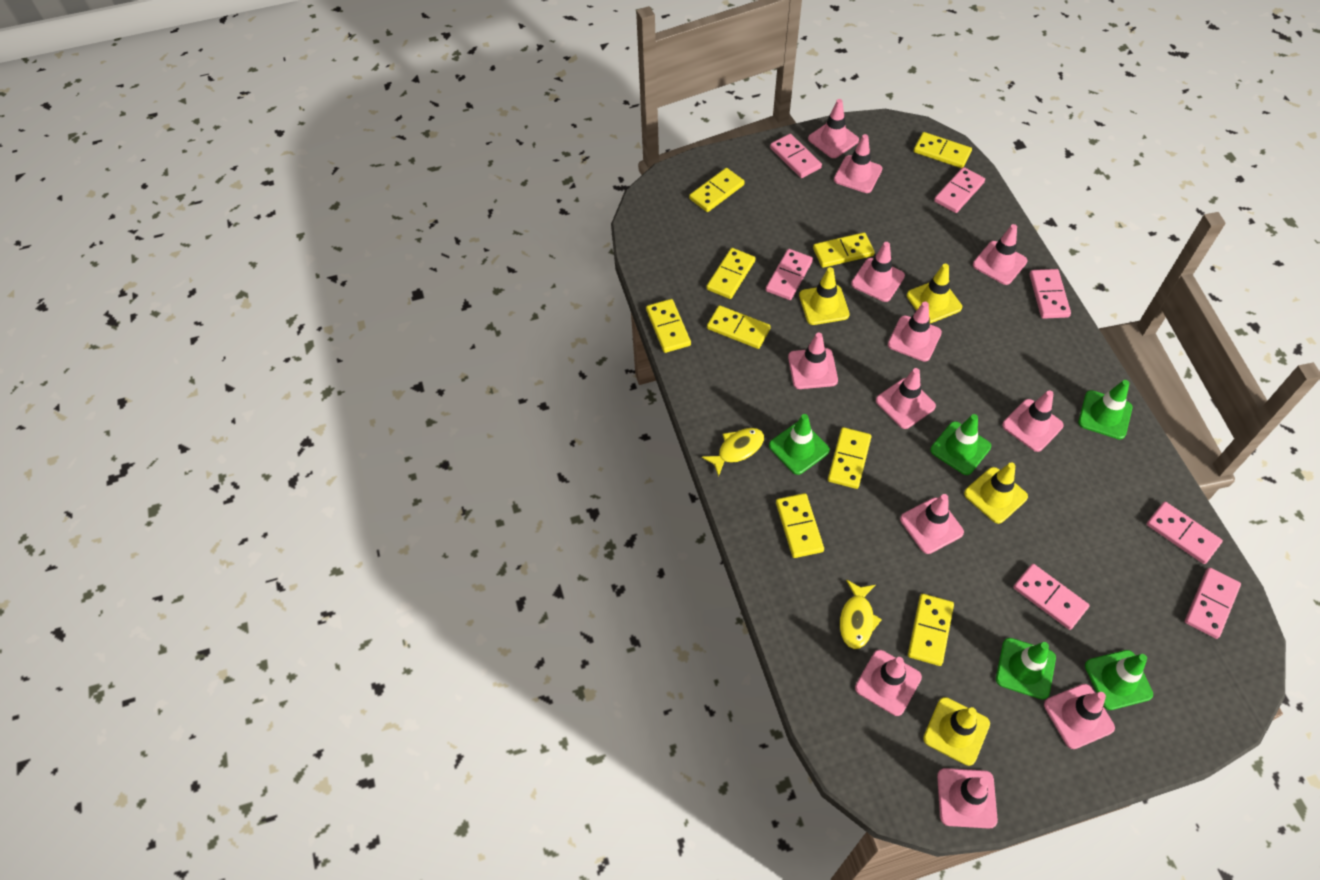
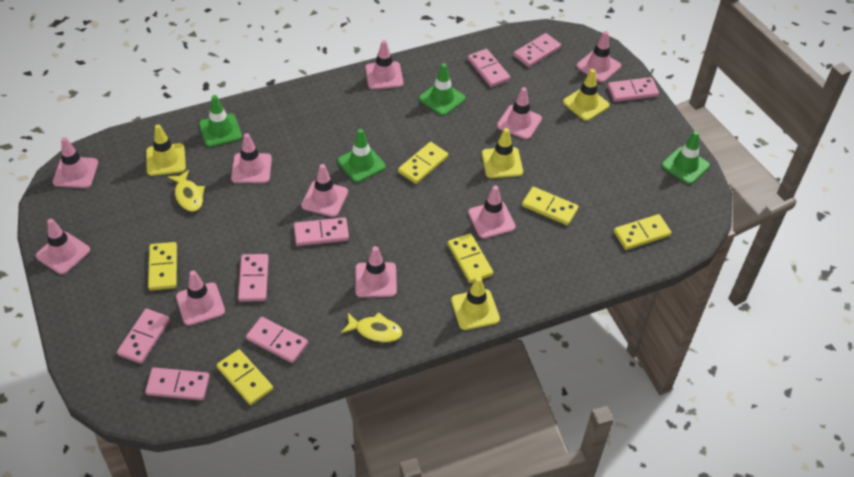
green traffic cone: [769,414,830,475] [930,414,991,475] [996,638,1056,700] [1078,380,1132,439] [1085,650,1153,710] = 5 -> [199,95,242,147] [338,129,386,183] [419,63,465,116] [661,131,710,184] = 4
pink domino: [766,249,813,300] [770,134,822,178] [934,167,985,213] [1013,564,1090,630] [1029,269,1071,319] [1147,502,1223,564] [1185,568,1241,639] = 7 -> [117,309,170,364] [145,367,210,400] [238,254,269,302] [246,317,308,363] [294,217,349,246] [468,49,510,87] [514,33,561,67] [607,77,659,102] = 8
pink traffic cone: [788,333,838,389] [808,99,859,158] [834,134,882,193] [851,242,905,302] [855,650,922,716] [876,368,936,429] [888,302,942,362] [900,494,964,554] [937,768,998,829] [973,224,1027,285] [1002,390,1064,452] [1044,684,1115,749] = 12 -> [36,219,90,275] [53,137,98,188] [176,271,225,326] [231,133,272,183] [301,164,348,217] [355,246,397,298] [365,40,403,90] [468,186,516,239] [497,87,542,140] [576,31,621,82] = 10
yellow domino: [646,299,691,353] [689,168,745,212] [706,248,755,299] [707,305,771,349] [776,493,824,558] [813,232,875,268] [828,427,871,489] [908,594,954,666] [914,132,972,168] = 9 -> [148,242,177,290] [216,349,273,405] [398,142,448,184] [448,233,493,283] [522,187,579,225] [614,214,671,250] = 6

